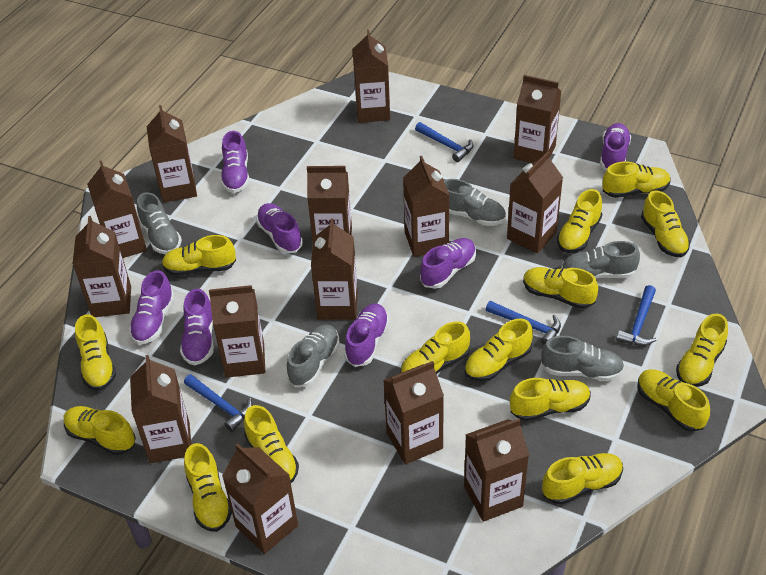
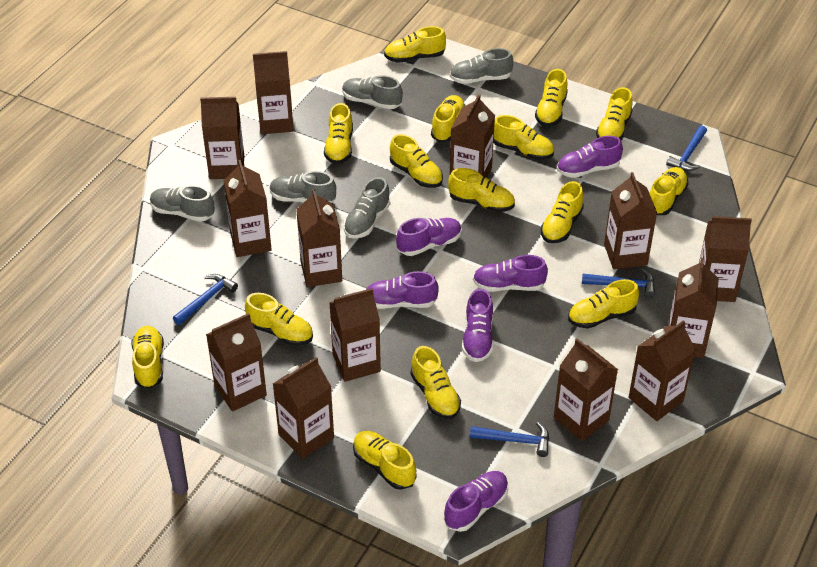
brown carton: [73,216,131,317] [87,160,147,258] [130,355,191,463] [147,105,197,202] [209,285,265,378] [222,443,298,554] [307,166,352,240] [311,219,358,320] [352,30,390,123] [383,361,444,464] [403,156,450,257] [464,418,529,522] [507,151,563,253] [514,75,561,163] = 14 -> [200,97,244,179] [206,313,267,412] [223,160,272,257] [253,51,294,134] [273,357,334,459] [296,189,342,287] [329,288,381,382] [450,94,495,178] [554,339,618,441] [604,172,657,269] [629,321,696,421] [668,258,719,358] [699,216,752,302] = 13
purple shoe: [129,270,174,345] [180,289,214,366] [221,131,250,193] [256,203,303,253] [344,304,389,367] [420,238,476,289] [600,123,631,170] = 7 -> [366,271,439,309] [396,218,462,256] [444,471,508,532] [462,288,494,362] [473,255,548,292] [557,136,623,178] = 6

